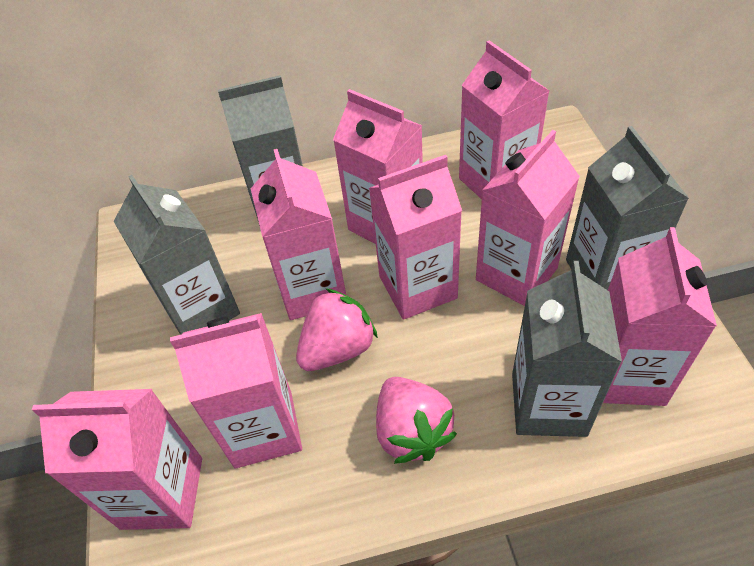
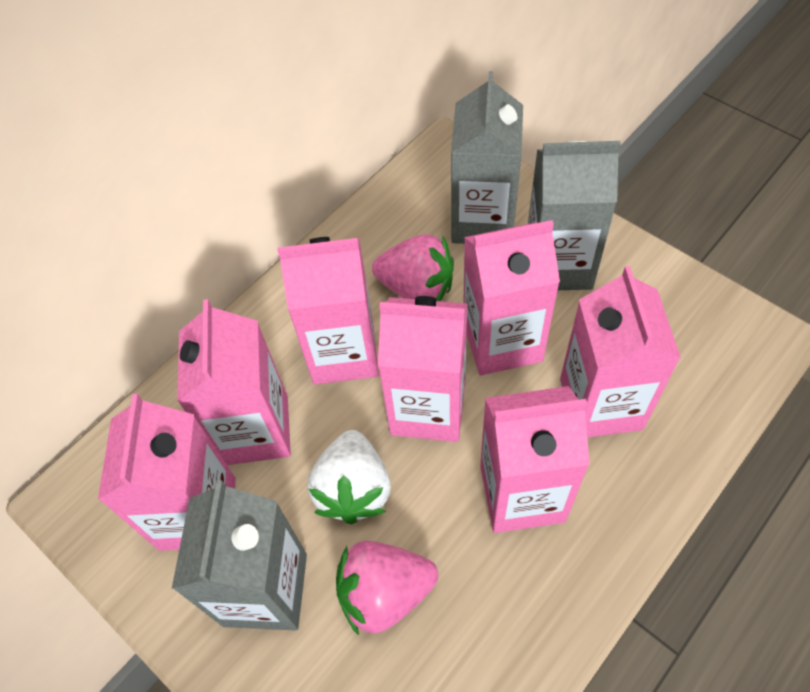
grey carton: [113,175,240,335] [218,75,303,226] [512,261,622,437] [566,126,689,290] = 4 -> [172,480,307,631] [451,71,523,244] [528,141,621,290] = 3
pink carton: [32,389,202,530] [170,313,302,469] [251,149,346,320] [333,89,423,244] [369,155,462,320] [459,40,549,199] [476,130,580,306] [603,227,717,406] = 8 -> [98,394,236,551] [177,299,291,465] [277,237,379,385] [378,296,467,442] [463,220,560,375] [480,386,590,533] [560,266,681,438] = 7
white strawberry: none = 0 -> [307,430,391,524] = 1

